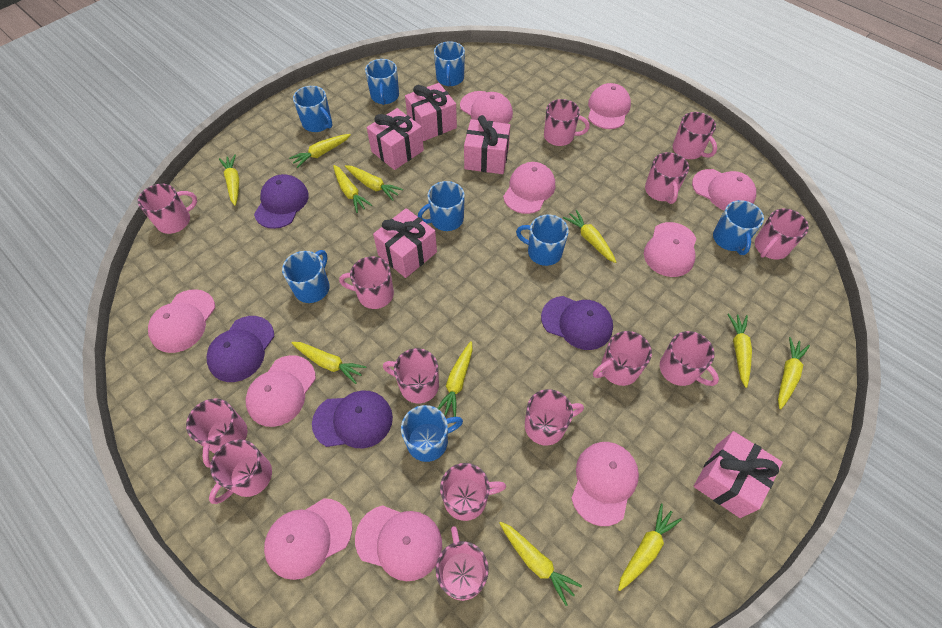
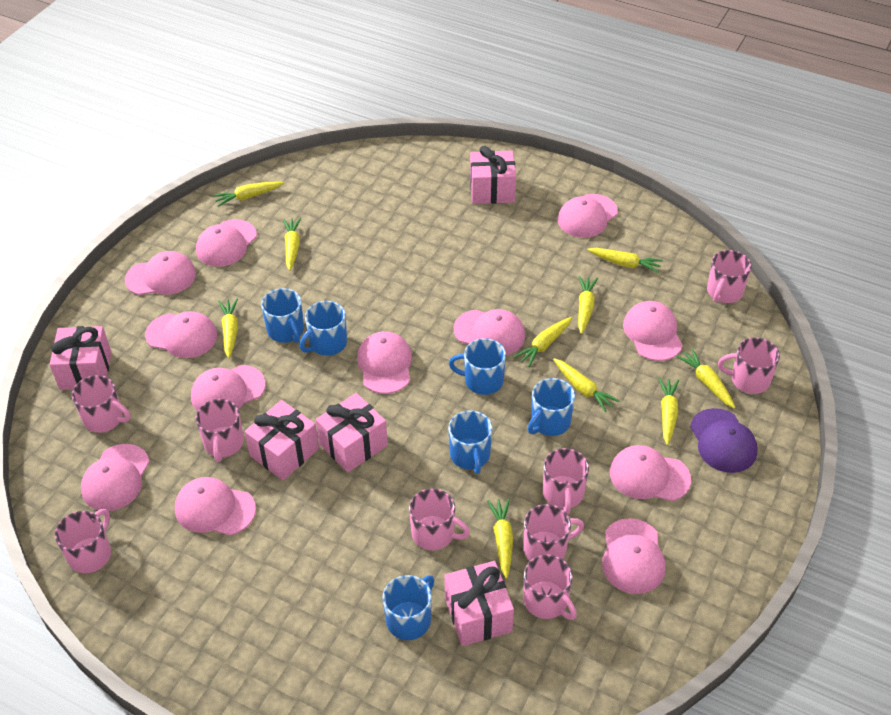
blue mug: [282,250,330,303] [293,86,332,132] [365,59,399,105] [401,405,463,462] [418,181,465,231] [434,41,465,87] [516,215,569,266] [713,200,764,255] = 8 -> [261,288,304,343] [300,301,347,356] [382,575,434,640] [448,410,493,474] [449,338,506,395] [528,378,575,436] = 6
pink cap: [148,289,215,353] [246,355,316,427] [264,498,352,580] [355,505,442,581] [460,91,513,124] [503,162,555,214] [571,442,639,526] [588,83,631,129] [644,222,697,277] [692,169,756,210] = 10 -> [81,444,150,511] [125,251,196,295] [145,311,217,358] [175,477,256,535] [191,365,266,411] [196,219,257,267] [357,331,412,394] [454,309,525,355] [558,194,618,238] [602,518,666,594] [610,445,691,501] [623,301,683,361] = 12
pink mug: [138,184,197,234] [186,399,247,468] [209,439,272,504] [339,257,394,309] [383,348,439,403] [436,526,489,601] [440,463,506,521] [525,389,584,446] [544,99,590,146] [593,331,652,386] [645,152,689,204] [660,331,719,386] [673,112,717,159] [755,209,809,259] = 14 -> [55,509,111,573] [72,375,130,433] [196,399,244,462] [409,488,470,550] [523,504,584,561] [523,554,577,620] [543,448,589,515] [707,250,752,303] [718,337,780,394] = 9
purple cap: [207,316,274,382] [254,174,309,229] [312,391,393,448] [541,296,613,350] = 4 -> [690,408,758,473] = 1
yellow carrot: [219,155,239,206] [289,134,351,168] [292,342,366,384] [333,165,372,213] [345,165,403,200] [437,341,473,417] [499,521,582,606] [563,210,616,263] [618,504,682,591] [728,313,752,388] [778,337,810,409] = 11 -> [213,181,284,207] [218,299,238,359] [283,218,301,271] [487,499,513,579] [514,317,572,367] [553,358,619,412] [578,276,598,334] [587,248,663,273] [658,378,679,445] [676,348,736,408] = 10

